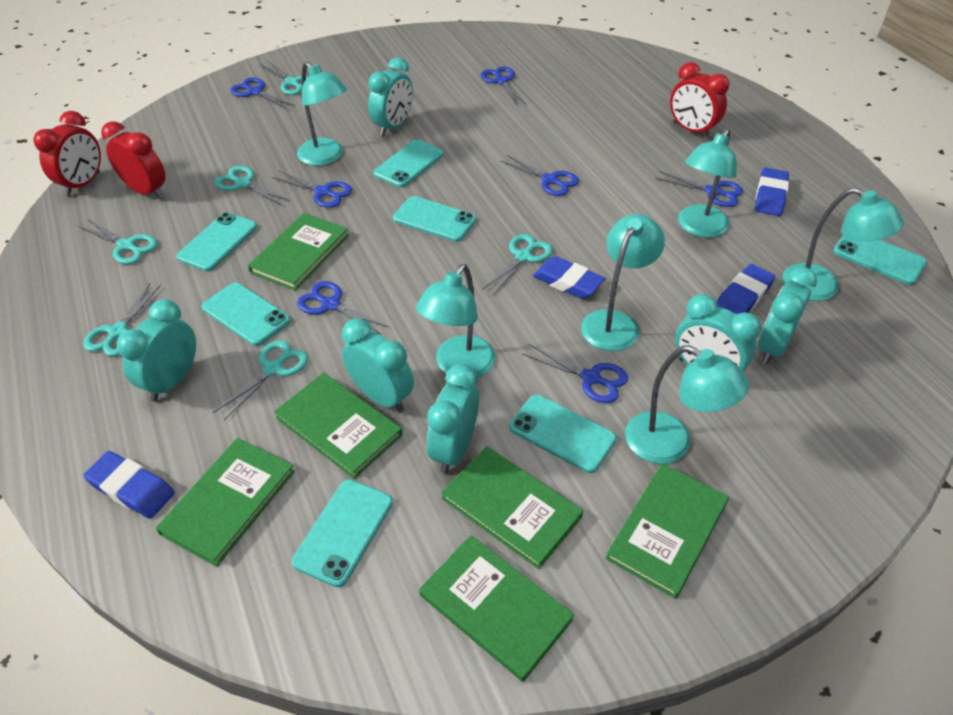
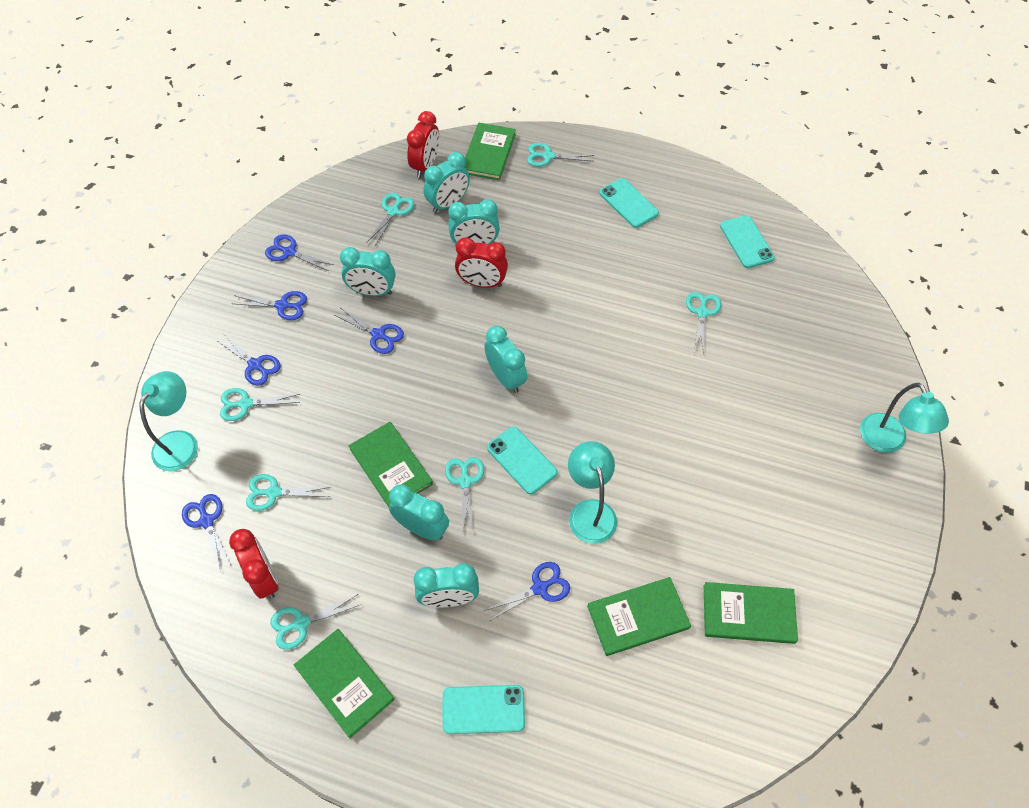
blue eraser: [83,451,175,519] [533,256,605,299] [716,264,775,314] [755,168,789,216] = 4 -> none = 0
blue scissors: [230,77,295,109] [272,171,352,208] [297,281,389,334] [481,66,526,105] [500,155,579,196] [523,344,628,403] [655,171,743,207] = 7 -> [182,494,231,572] [216,333,281,386] [232,291,307,320] [265,235,334,271] [335,308,404,354] [484,562,570,621] = 6
green book: [156,438,295,567] [248,213,349,291] [274,373,403,479] [419,535,574,682] [441,446,583,569] [606,463,729,599] = 6 -> [294,629,394,738] [349,422,433,507] [464,123,516,180] [587,577,691,656] [704,582,798,644] = 5
turquoise lamp: [297,61,347,166] [416,264,496,378] [581,214,665,351] [625,345,749,464] [678,128,737,238] [783,188,904,301] = 6 -> [139,371,198,471] [568,441,617,544] [860,383,949,453] = 3
turquoise phone: [176,212,257,271] [202,283,291,346] [292,479,393,587] [373,140,444,187] [393,196,476,242] [509,395,617,473] [833,236,927,285] = 7 -> [442,685,525,734] [487,426,558,494] [600,178,659,228] [720,215,775,268] = 4
turquoise scissors: [79,220,157,264] [83,283,161,357] [213,340,308,420] [214,166,290,205] [261,61,308,95] [483,234,553,295] = 6 -> [220,388,300,421] [246,474,330,511] [270,594,362,650] [366,193,414,246] [445,457,484,533] [527,143,594,167] [686,292,721,354] = 7

